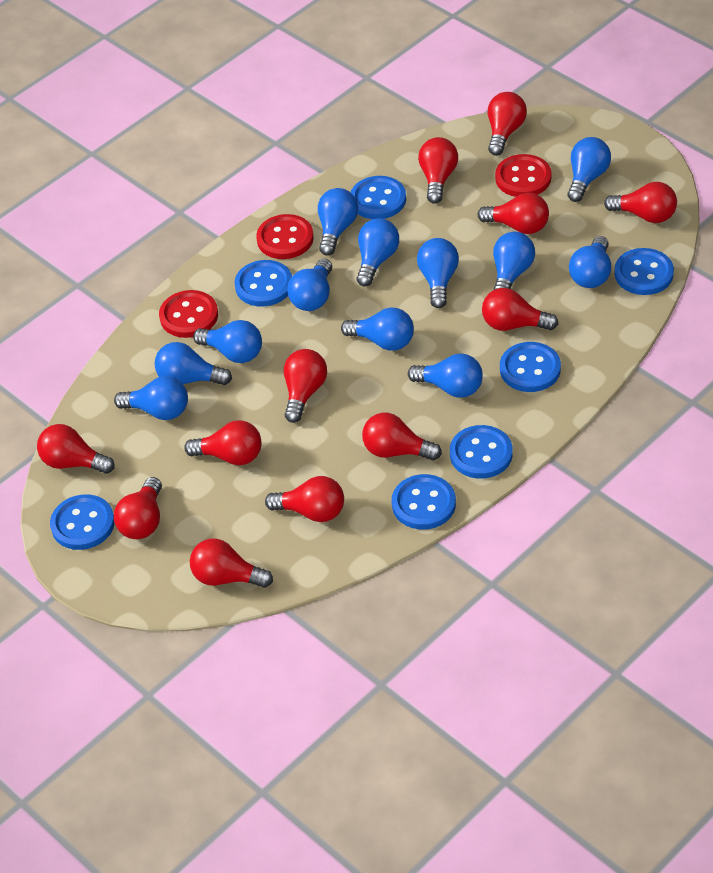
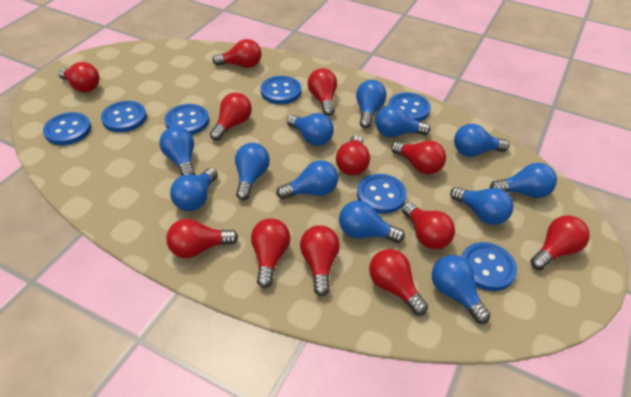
red button: [159,290,218,338] [256,214,314,259] [495,154,551,197] = 3 -> none = 0

